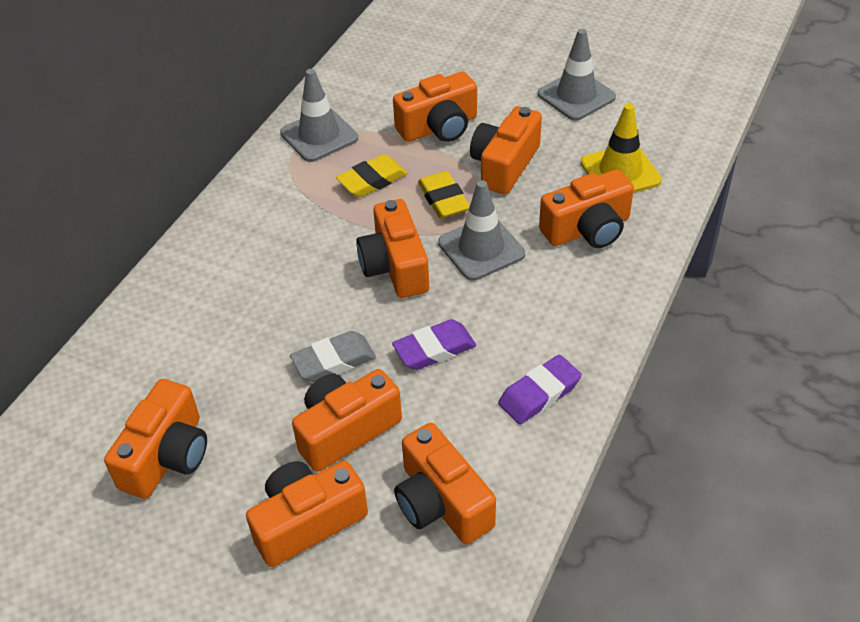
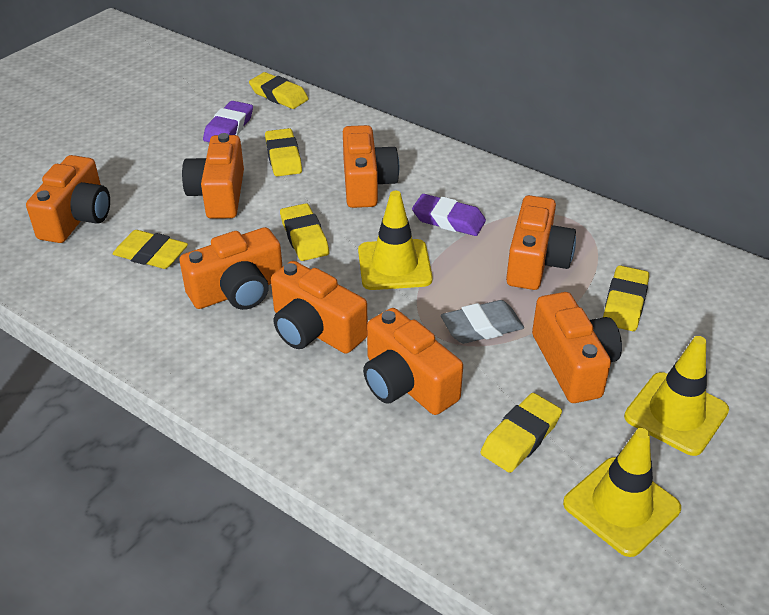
grey traffic cone: [280,69,358,162] [438,180,525,281] [538,29,616,121] = 3 -> none = 0
yellow eraser: [336,154,408,197] [418,171,470,218] = 2 -> [113,230,188,269] [249,72,309,109] [265,128,302,176] [280,203,329,261] [480,393,562,473] [603,265,649,331] = 6
yellow traffic cone: [581,104,662,193] = 1 -> [358,191,433,290] [563,428,681,557] [624,336,729,456] = 3

